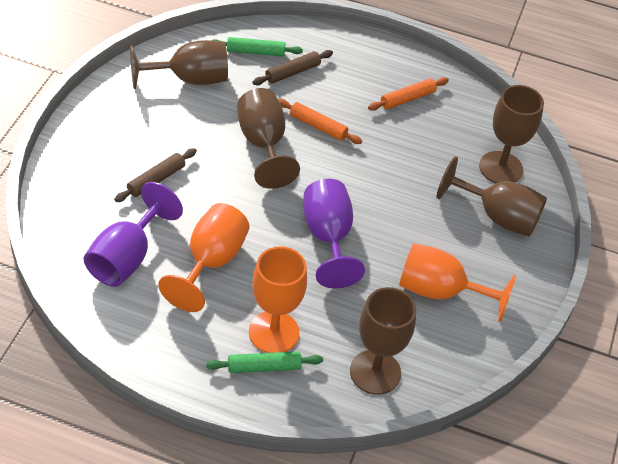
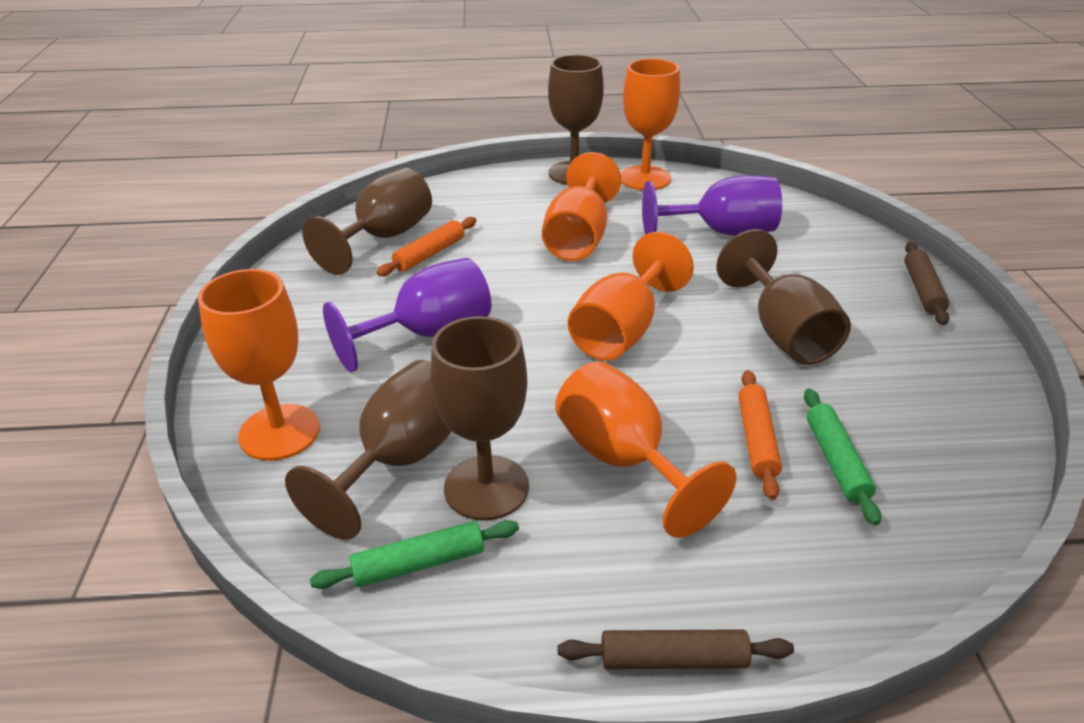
orange goblet: [158,203,250,312] [249,246,307,353] [399,243,516,322] = 3 -> [198,269,320,461] [542,152,621,261] [555,361,736,538] [568,232,694,361] [620,58,680,190] = 5

